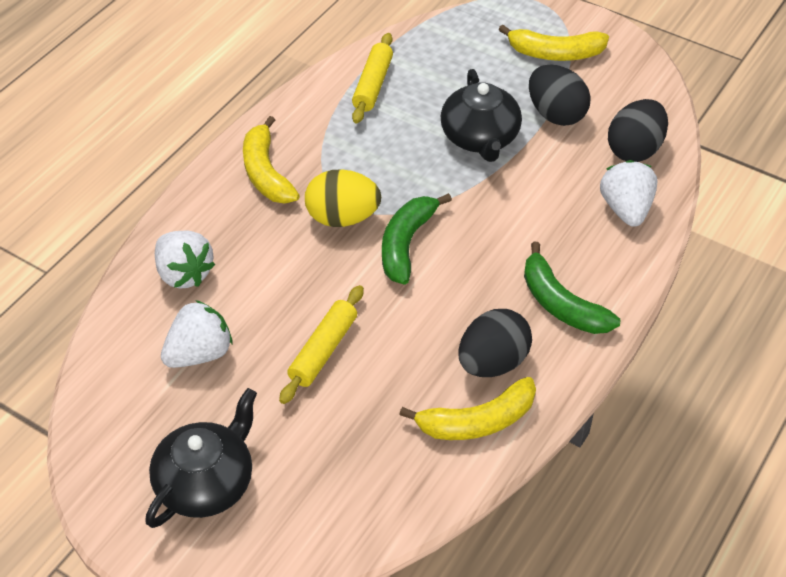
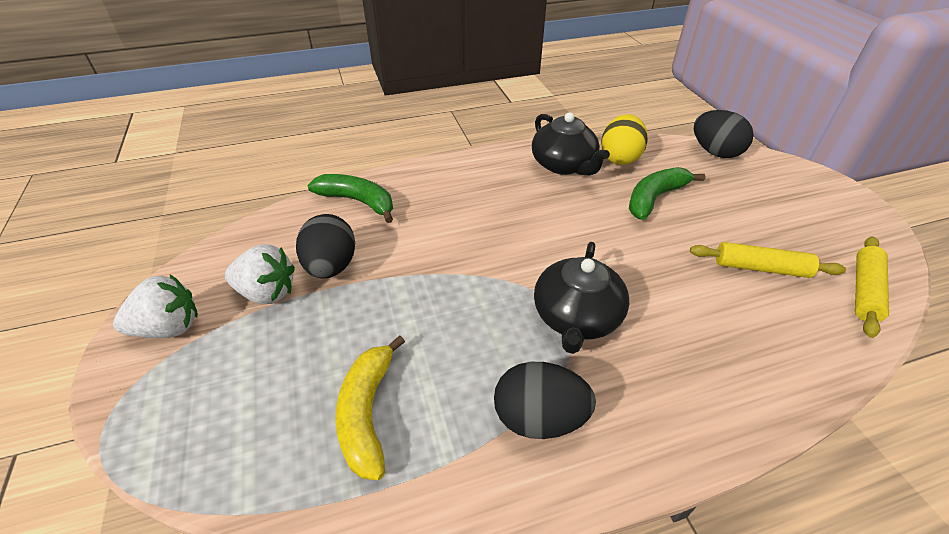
white strawberry: [155,231,215,289] [161,300,233,368] [600,160,658,227] = 3 -> [113,275,198,338] [225,244,295,304] = 2
yellow banana: [243,116,300,204] [399,377,536,440] [498,24,609,61] = 3 -> [335,335,405,480] = 1

